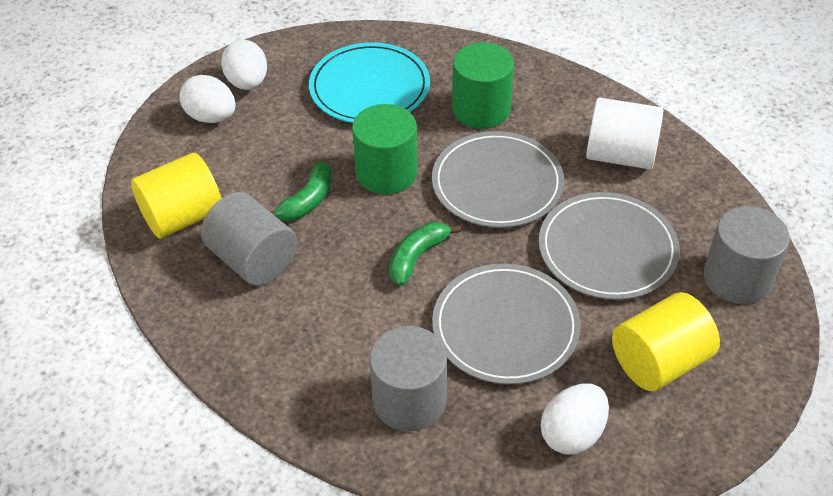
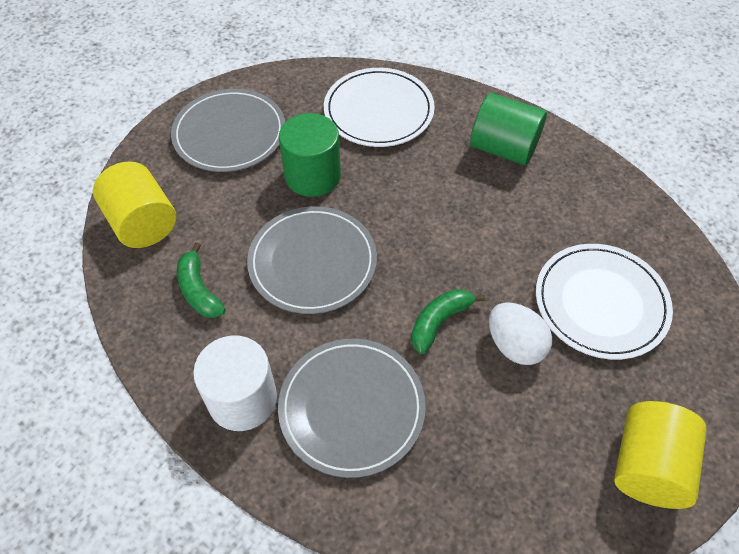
grey cylinder: [201,192,297,286] [370,326,447,432] [704,206,790,304] = 3 -> none = 0
turquoise plate: [309,42,430,123] = 1 -> none = 0
white egg: [180,75,236,123] [221,39,267,90] [541,383,609,455] = 3 -> [489,302,552,365] = 1
white plate: none = 0 -> [324,68,435,147] [536,244,673,360] = 2

